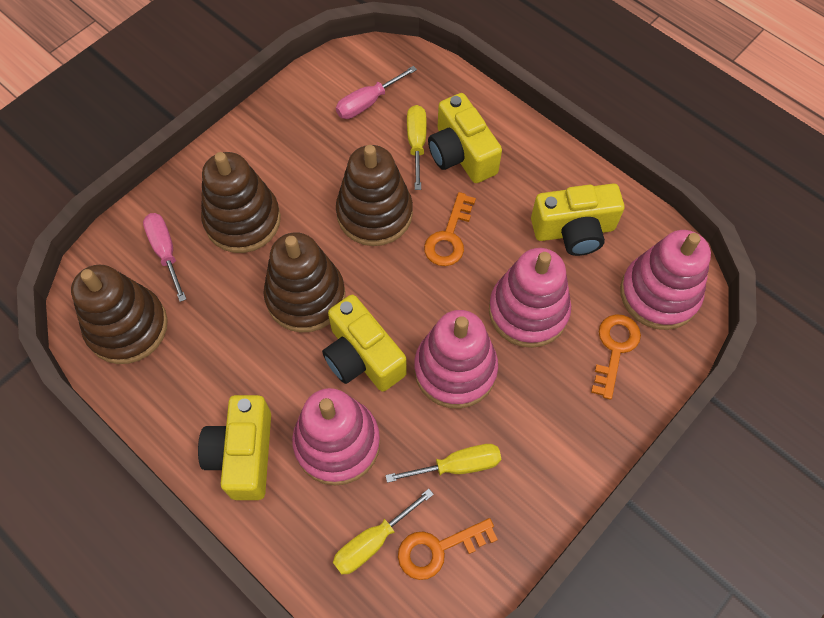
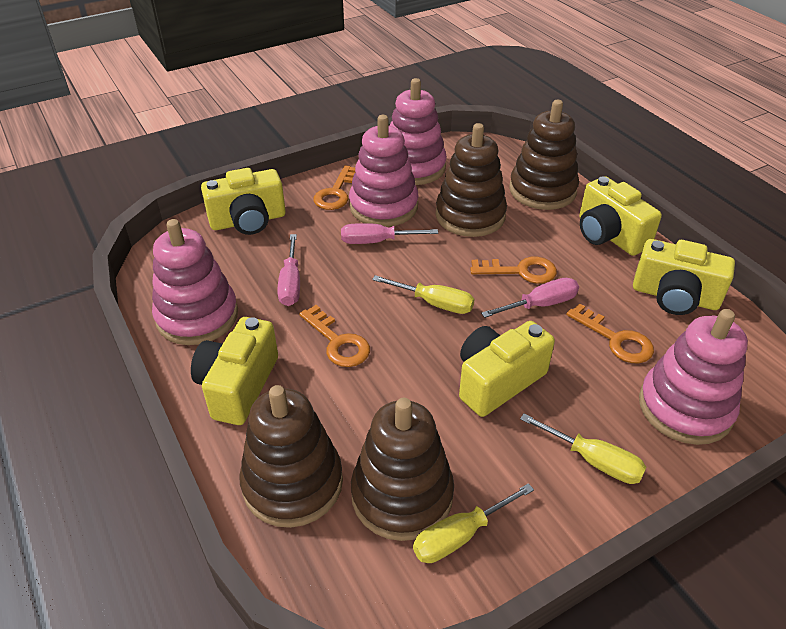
orange key: [398,518,498,580] [424,192,476,266] [591,314,641,400] = 3 -> [299,305,370,367] [313,165,355,210] [470,257,557,284] [566,303,654,363] = 4
pink screwdriver: [143,213,186,302] [336,66,417,119] = 2 -> [277,234,300,306] [341,223,438,244] [481,278,579,318] = 3
yellow camera: [198,395,271,500] [322,295,407,392] [428,93,502,183] [531,184,624,256] = 4 -> [191,317,278,425] [201,168,286,235] [459,321,555,417] [579,176,662,256] [633,239,735,315] = 5

